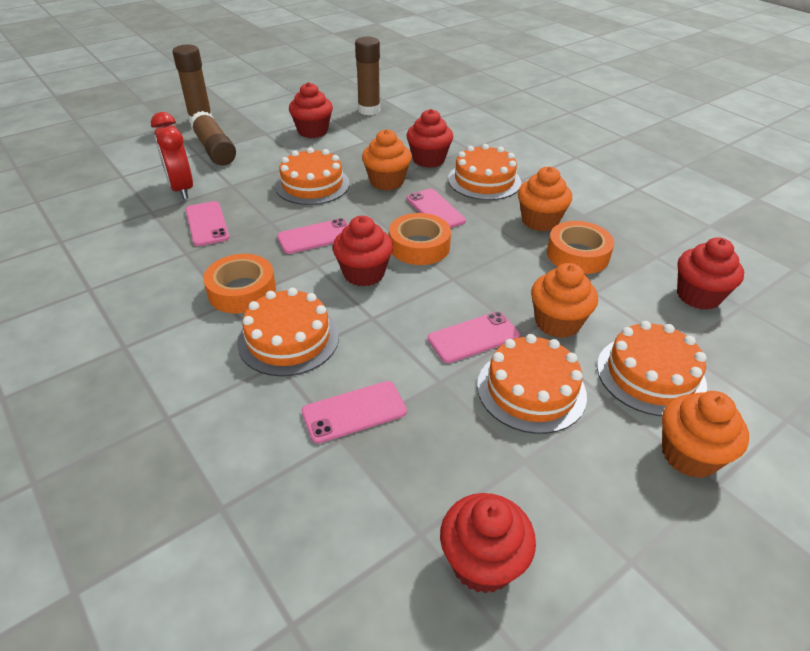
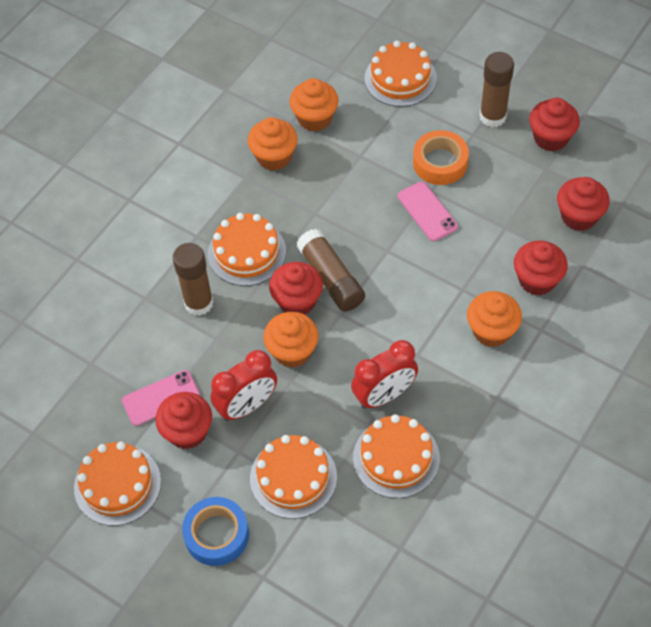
blue tape: none = 0 -> [182,497,249,566] = 1
orange tape: [203,254,276,313] [389,213,451,265] [547,221,614,274] = 3 -> [413,130,469,185] = 1
pink phone: [186,201,229,246] [277,218,349,254] [302,381,407,443] [406,189,466,228] [428,312,520,363] = 5 -> [122,370,200,426] [398,182,458,241] = 2
red clock: [151,112,193,199] = 1 -> [211,350,277,421] [351,340,418,409] = 2

